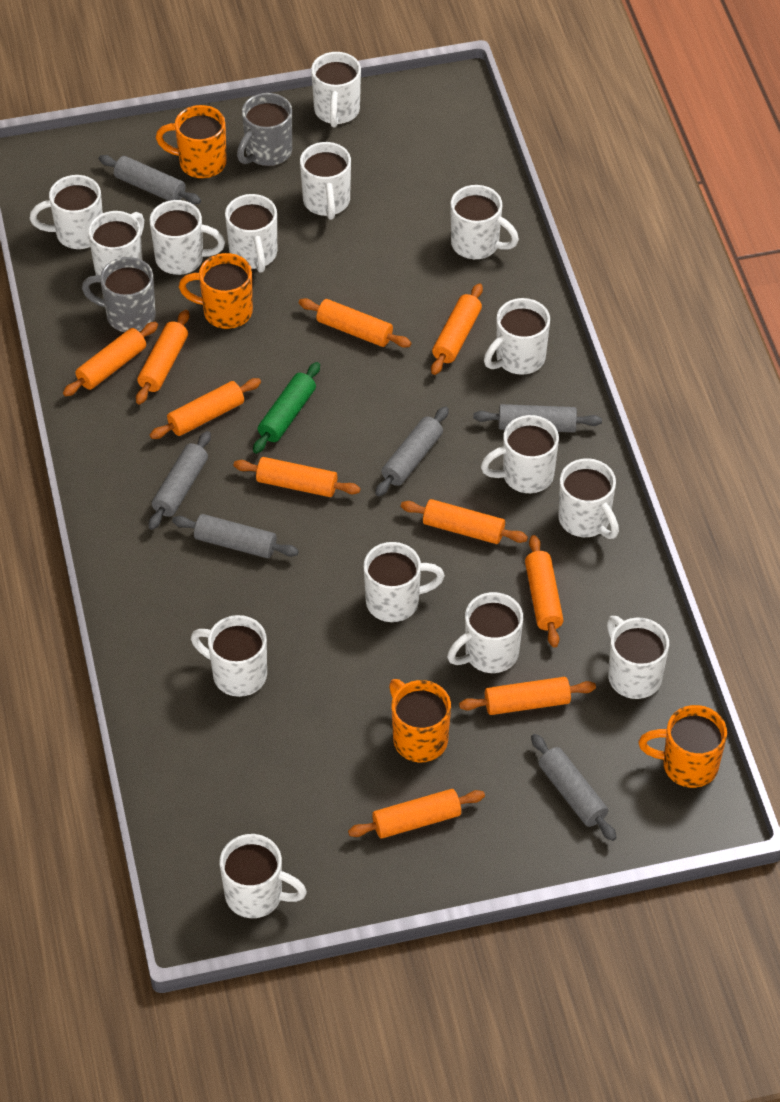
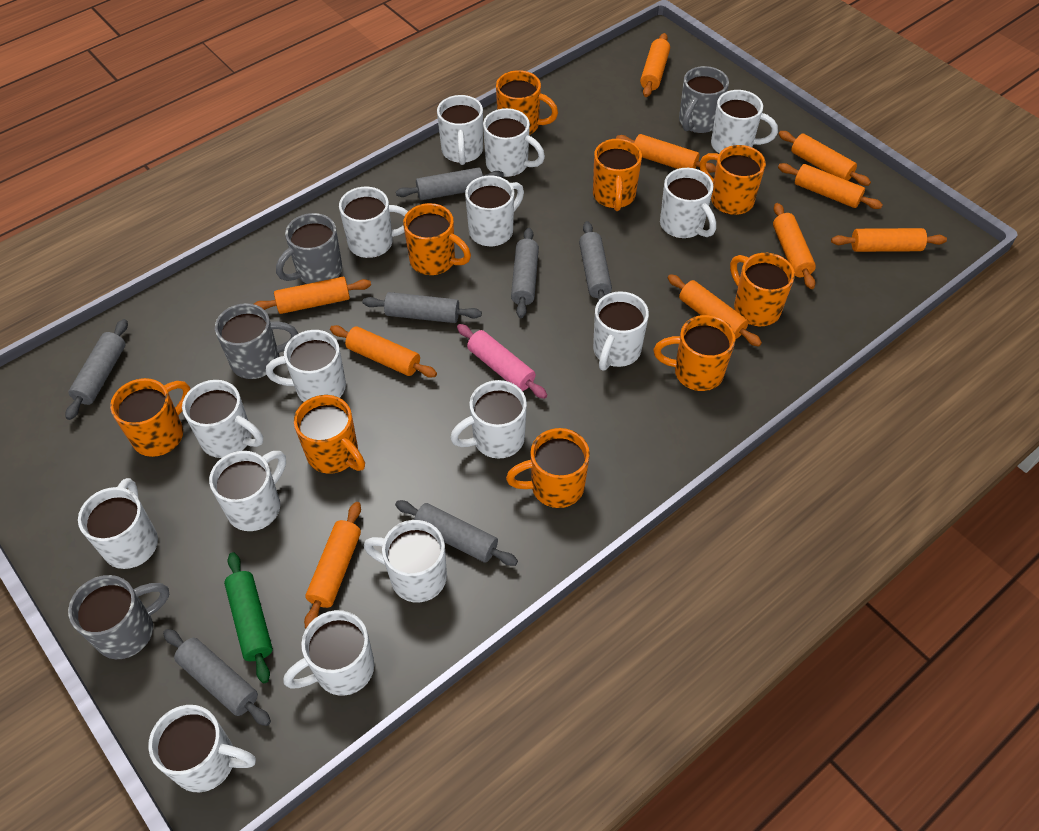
grey mug: [82,257,156,332] [237,93,292,166] = 2 -> [68,575,169,659] [215,303,298,379] [276,213,342,284] [679,66,729,133] = 4
grey rolling pin: [99,155,201,204] [148,431,211,530] [172,514,299,558] [375,406,449,496] [473,404,602,432] [531,734,617,841] = 6 -> [66,319,128,420] [163,629,271,726] [362,292,482,323] [395,500,518,566] [396,167,504,200] [511,228,539,318] [579,221,612,301] = 7
orange mug: [156,105,227,178] [179,253,253,329] [389,679,451,762] [638,705,727,788] = 4 -> [110,378,190,457] [294,395,365,474] [403,203,471,275] [496,70,558,135] [506,428,590,508] [593,139,642,211] [654,315,736,391] [700,145,766,215] [730,253,795,326] = 9
pink rolling pin: none = 0 -> [457,324,547,399] = 1

